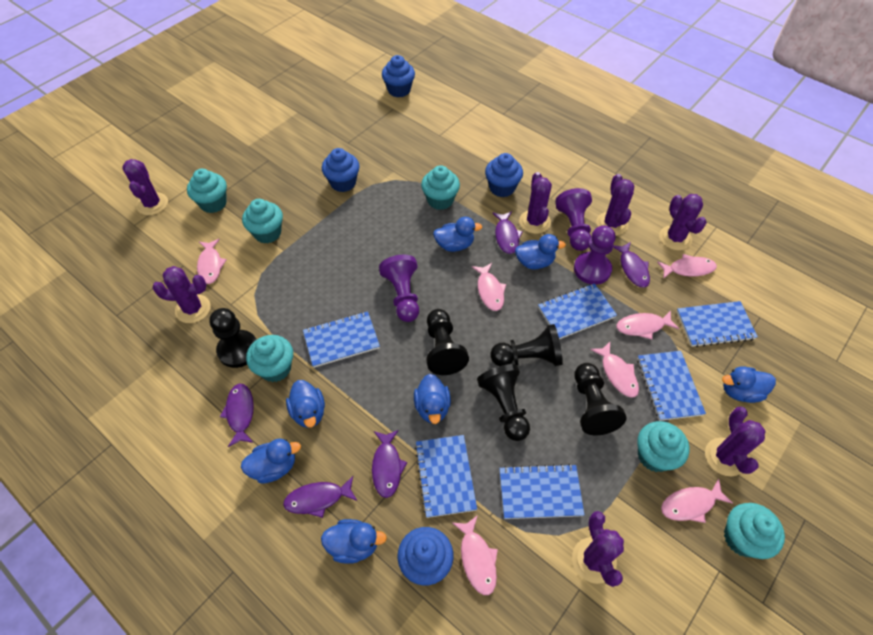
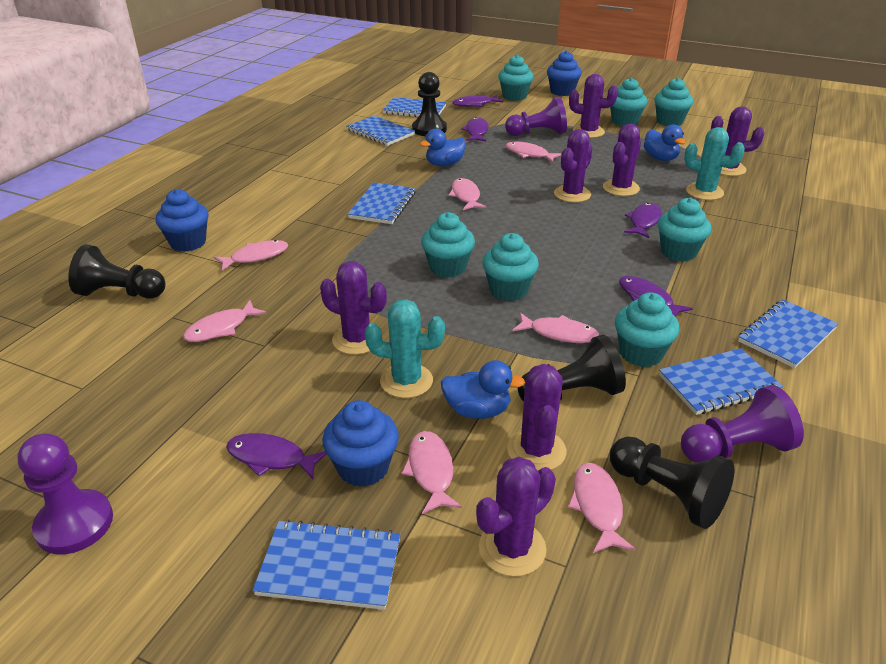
black pawn: [209,308,257,368] [426,309,469,375] [477,364,530,441] [491,324,563,366] [574,363,626,435] = 5 -> [68,244,166,299] [412,72,447,136] [518,335,626,401] [610,436,735,529] = 4
blue cupcake: [322,148,360,192] [382,55,415,98] [398,527,454,585] [485,153,523,197] = 4 -> [156,189,209,252] [322,400,399,487] [547,51,582,96] = 3
blue duck: [241,439,301,484] [286,380,325,428] [321,519,387,564] [414,374,451,424] [433,217,483,252] [515,234,566,269] [722,366,776,403] = 7 -> [420,129,466,166] [441,360,525,419] [644,124,686,161] = 3
turquoise cactus: none = 0 -> [365,299,445,398] [684,127,745,200] = 2
turquoise cupcake: [187,169,227,213] [242,199,283,244] [246,335,293,382] [421,165,460,210] [637,421,690,472] [724,503,785,559] = 6 -> [421,212,475,278] [482,233,539,301] [498,55,534,101] [610,78,647,126] [615,292,679,367] [654,78,693,126] [658,198,712,262] = 7

